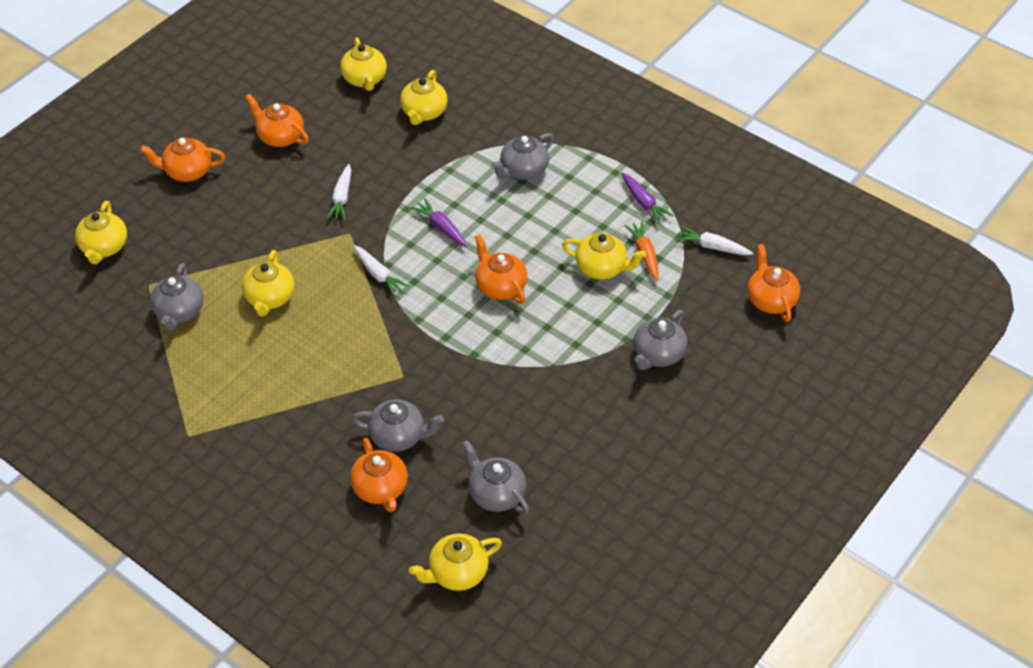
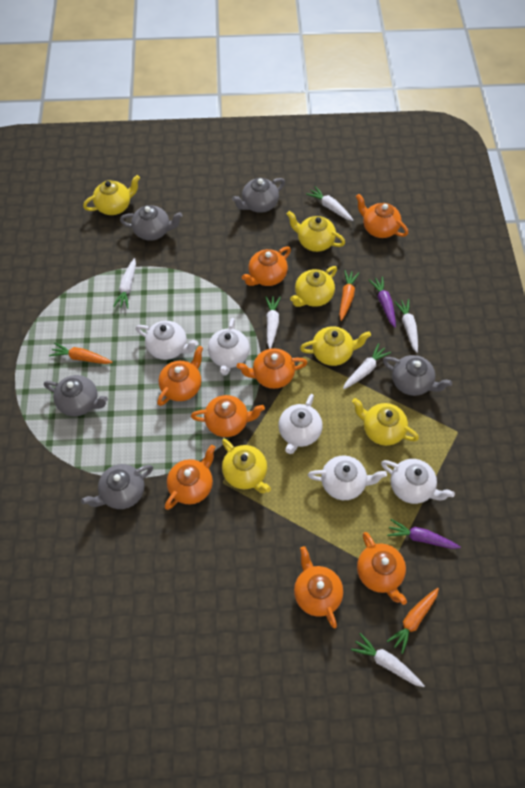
orange carrot: [624,221,659,281] = 1 -> [49,343,112,364] [339,270,359,321] [387,588,439,654] = 3
orange teapot: [140,137,225,182] [245,94,309,147] [350,438,408,512] [475,234,527,304] [748,244,800,322] = 5 -> [157,346,203,406] [165,445,215,510] [191,395,265,437] [237,348,307,389] [242,246,291,286] [294,546,343,628] [356,194,408,238] [357,532,407,605] = 8
white carrot: [326,164,351,221] [353,245,409,297] [676,226,754,255] = 3 -> [113,258,136,308] [265,296,281,349] [306,186,353,221] [343,343,391,389] [351,633,425,687] [394,299,418,353] = 6
white teapot: none = 0 -> [136,321,198,360] [208,318,250,376] [278,394,322,454] [308,455,387,500] [381,459,455,504] = 5

